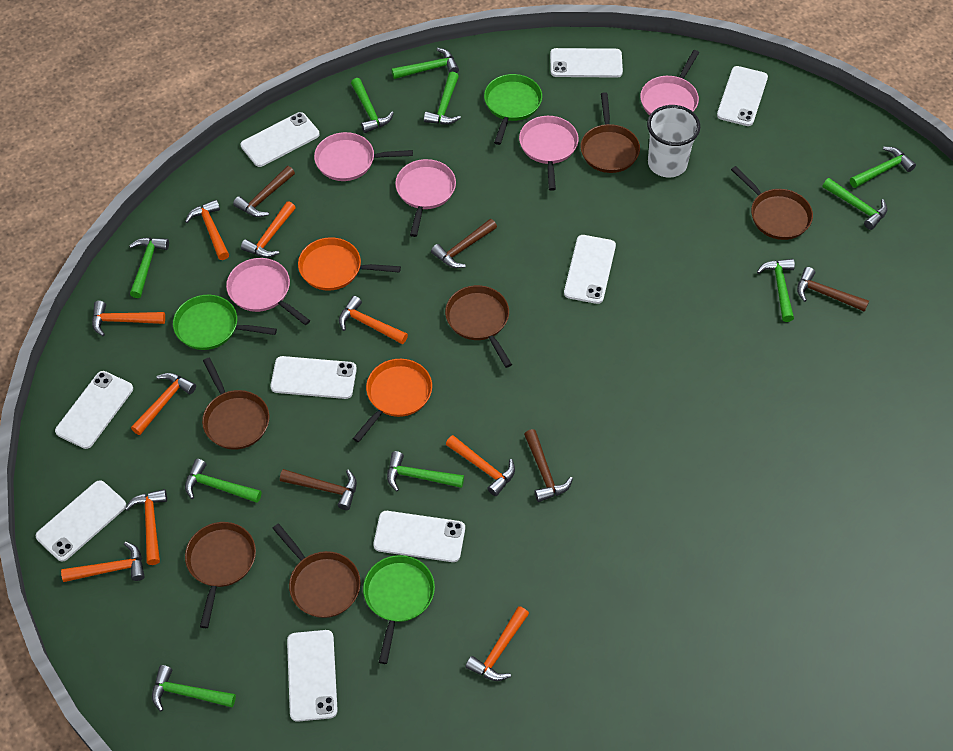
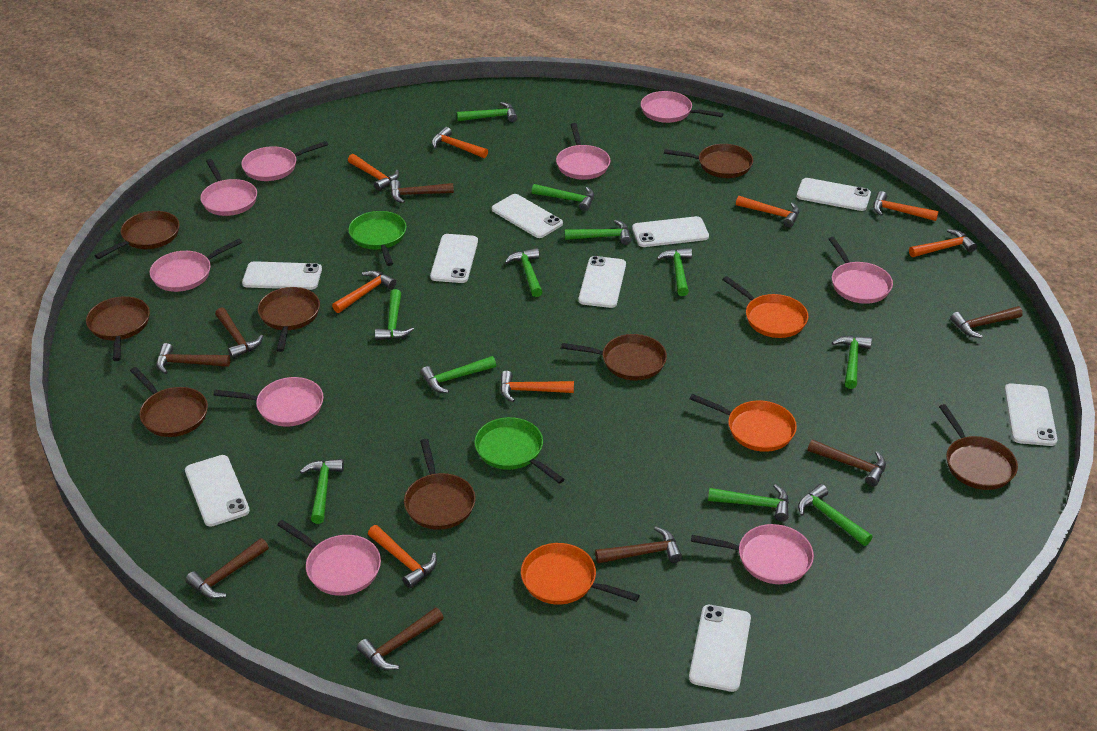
brown hammer: [233,166,295,217] [280,469,357,510] [431,219,497,268] [524,429,573,502] [797,267,869,312] = 5 -> [156,343,230,374] [185,538,269,599] [215,307,263,359] [357,607,444,670] [390,180,454,203] [595,526,682,563] [808,439,886,486] [950,306,1023,338] = 8
brown pan: [185,522,256,628] [202,358,270,450] [272,523,361,618] [445,285,512,368] [581,92,640,173] [731,166,813,240] = 6 -> [86,296,150,361] [95,211,180,259] [130,367,208,437] [258,287,320,352] [404,439,476,530] [561,334,667,380] [664,144,753,178] [939,404,1018,490] = 8
green hammer: [129,238,169,298] [152,665,236,712] [185,459,261,503] [351,78,394,133] [387,451,464,492] [392,48,459,79] [424,72,461,125] [757,259,795,322] [823,178,888,230] [850,147,916,188] = 10 -> [300,459,344,524] [375,289,414,340] [420,356,496,393] [457,102,517,122] [505,248,542,297] [532,184,594,212] [564,220,631,245] [657,248,692,296] [708,484,789,521] [798,484,873,546] [832,336,872,389] = 11
green pan: [173,295,277,350] [363,555,435,664] [484,74,542,145] = 3 -> [348,211,407,266] [474,417,565,484] = 2
orange hammer: [61,542,145,582] [92,301,165,336] [125,489,167,565] [131,373,196,435] [185,200,229,260] [241,201,296,258] [339,296,408,344] [446,435,515,496] [465,606,529,681] = 9 -> [332,270,396,313] [348,154,399,191] [368,525,437,589] [432,127,488,158] [500,371,574,402] [736,196,800,228] [873,191,939,221] [909,229,977,257] = 8
orange pan: [298,237,401,291] [353,359,432,443] = 2 -> [521,543,640,604] [690,394,797,452] [722,276,809,338] = 3
pink pan: [226,258,310,325] [314,132,413,181] [395,159,456,237] [519,116,579,191] [640,50,699,115] = 5 -> [150,239,242,292] [200,159,257,216] [213,377,324,427] [241,141,328,181] [277,520,381,596] [556,123,610,180] [641,91,723,123] [691,524,814,584] [829,237,893,304] = 9
white cup: [647,105,700,178] = 1 -> none = 0

